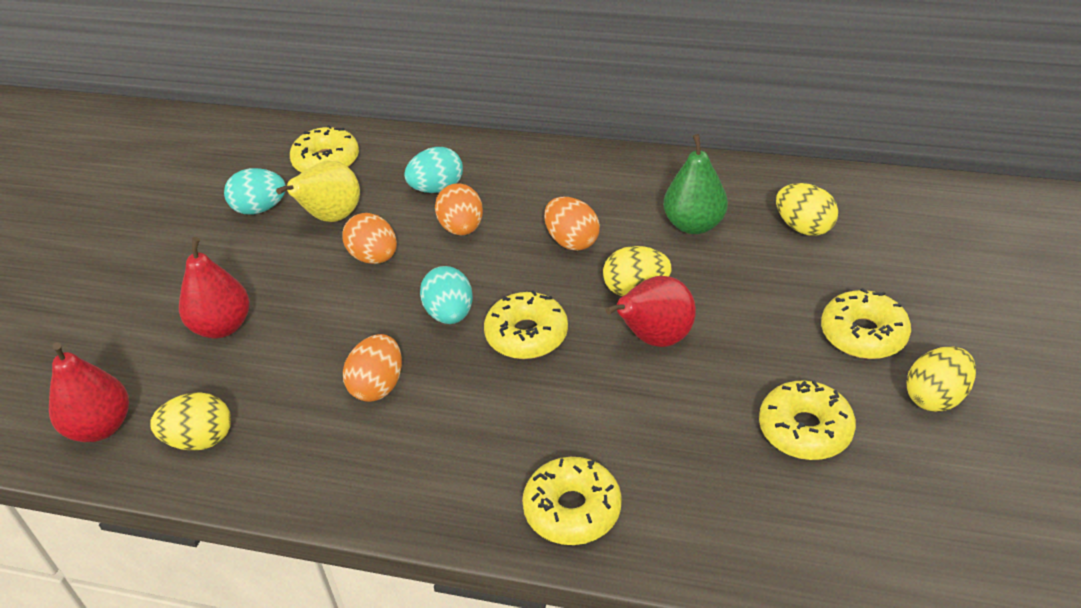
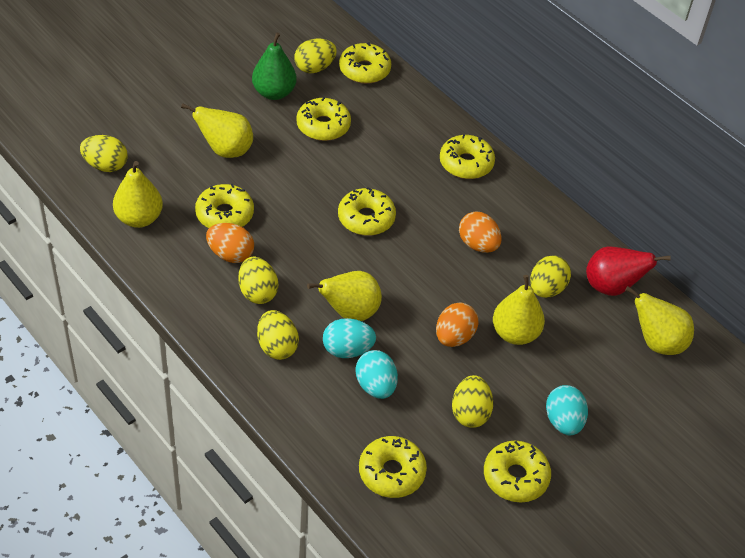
orange egg: [342,213,397,264] [343,334,402,402] [435,183,483,235] [544,197,600,251] = 4 -> [206,223,254,263] [436,303,478,347] [459,212,502,253] = 3
red pear: [49,342,129,442] [179,237,250,339] [605,276,696,347] = 3 -> [586,247,671,296] = 1
yellow donut: [290,125,359,173] [484,290,568,359] [522,457,622,545] [759,380,856,460] [821,288,911,359] = 5 -> [195,184,254,228] [296,97,351,141] [338,187,396,236] [339,42,391,84] [359,436,427,498] [440,134,495,179] [484,441,551,502] = 7
yellow egg: [150,392,231,451] [603,246,672,297] [776,183,838,236] [906,346,976,412] = 4 -> [80,135,128,172] [238,257,278,304] [257,310,299,360] [294,39,337,73] [452,375,493,428] [530,255,571,298] = 6
yellow pear: [276,161,360,222] = 1 -> [113,161,163,228] [181,103,253,158] [307,271,382,321] [493,275,545,345] [625,286,694,355] = 5

